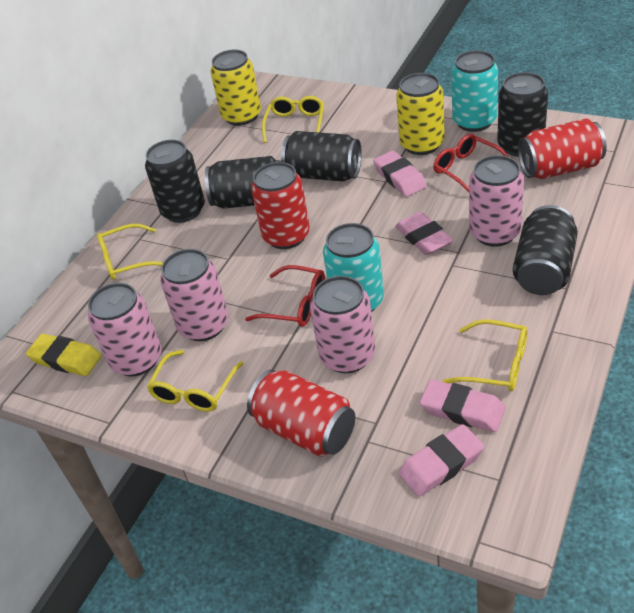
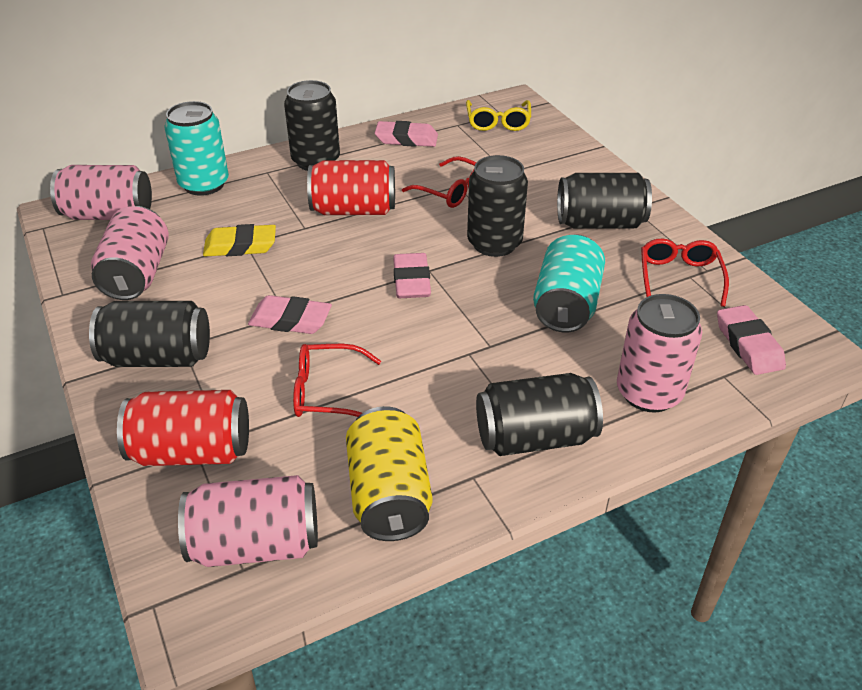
red can: [247,370,355,457] [251,162,310,249] [518,118,607,179] = 3 -> [117,390,249,466] [307,160,395,215] = 2
red glasses: [245,265,325,327] [433,134,509,192] = 2 -> [293,344,381,417] [402,156,476,208] [641,239,729,307] = 3
yellow can: [210,50,261,126] [396,73,445,155] = 2 -> [346,406,432,541] = 1
yellow glasses: [97,224,163,280] [147,350,244,412] [262,96,324,143] [443,319,528,391] = 4 -> [466,100,531,131] = 1

